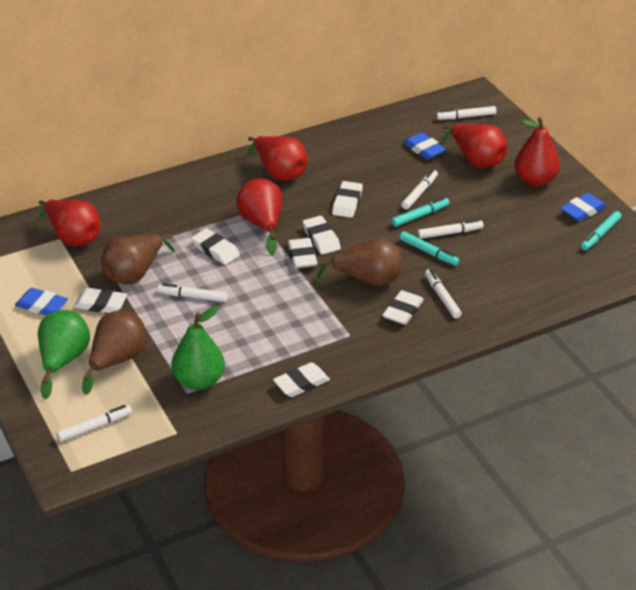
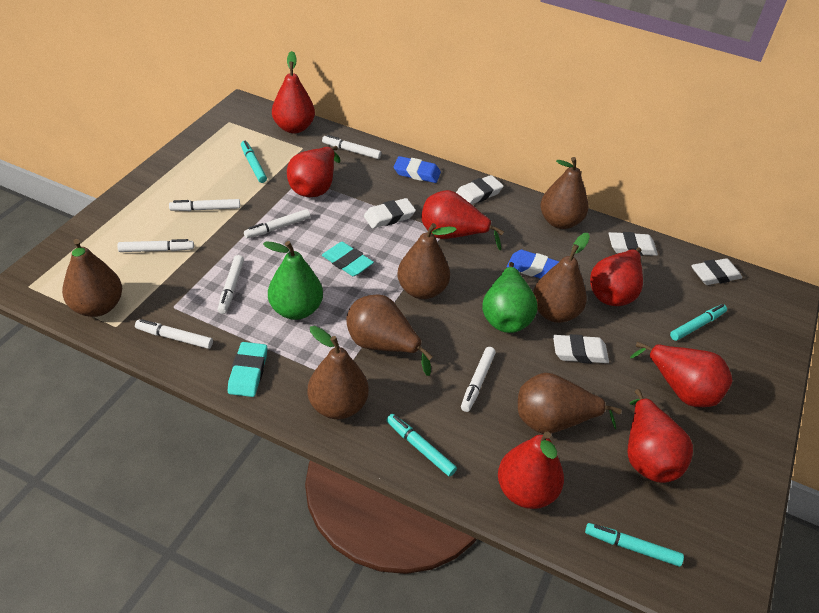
blue eraser: [15,288,68,316] [403,132,446,160] [561,193,606,221] = 3 -> [393,156,441,183] [507,250,559,279] = 2
brown pear: [82,310,146,395] [101,234,175,284] [317,237,402,286] = 3 -> [62,239,122,317] [308,326,369,419] [346,294,433,376] [397,223,457,299] [518,373,622,434] [533,233,590,323] [540,157,589,229] = 7
red pear: [39,200,101,246] [236,179,283,255] [248,136,308,181] [442,124,507,168] [514,117,560,187] = 5 -> [272,51,315,133] [287,146,340,197] [421,190,504,250] [498,431,564,509] [590,248,643,306] [628,389,693,483] [630,342,733,407] = 7
turquoise eraser: none = 0 -> [228,342,267,397] [322,242,374,276] = 2
turquoise marker: [391,197,449,227] [400,231,459,265] [581,211,621,250] = 3 -> [241,141,267,183] [387,414,457,477] [585,523,684,567] [670,304,727,341] = 4
white eraser: [74,288,127,313] [191,228,240,265] [273,362,330,397] [288,238,318,268] [303,216,341,255] [332,181,363,218] [382,290,424,325] = 7 -> [364,198,416,229] [456,175,503,204] [553,334,609,363] [608,232,658,256] [691,258,742,285] = 5
white marker: [57,405,132,442] [157,283,228,302] [401,170,438,210] [418,219,484,239] [425,269,462,318] [436,106,497,120] = 6 -> [117,239,194,252] [135,319,213,349] [169,199,240,211] [218,255,244,314] [244,209,310,239] [322,135,381,159] [461,347,496,412] = 7

